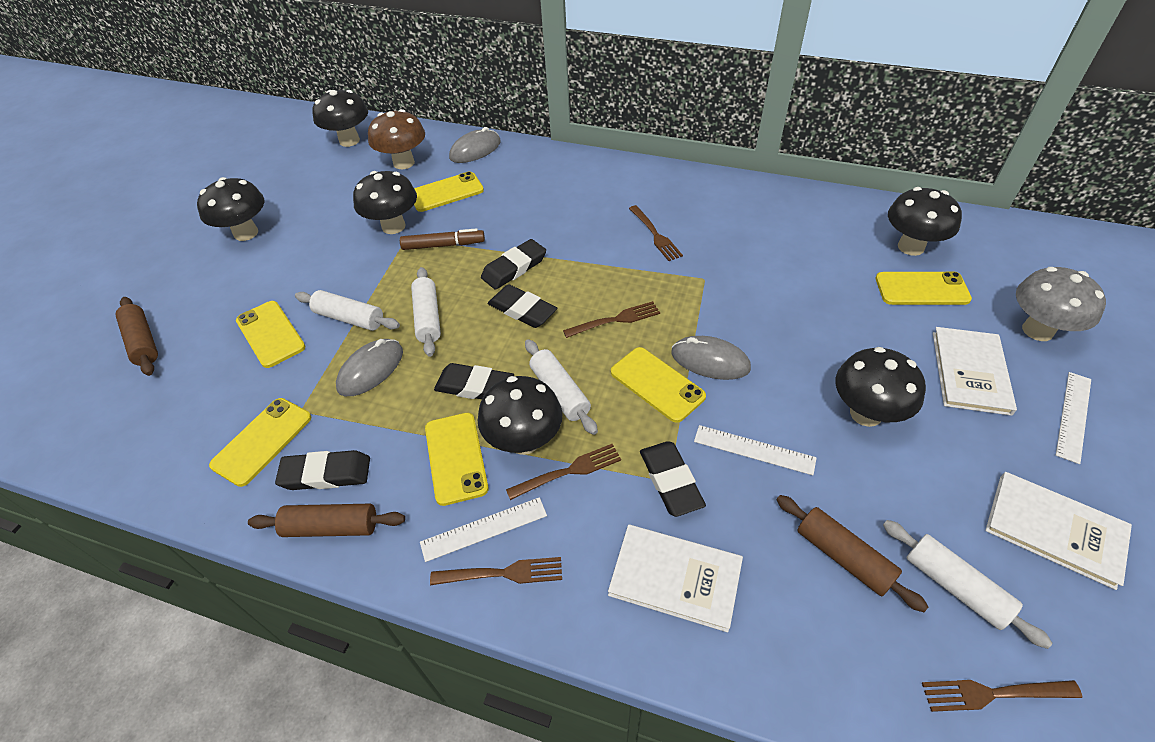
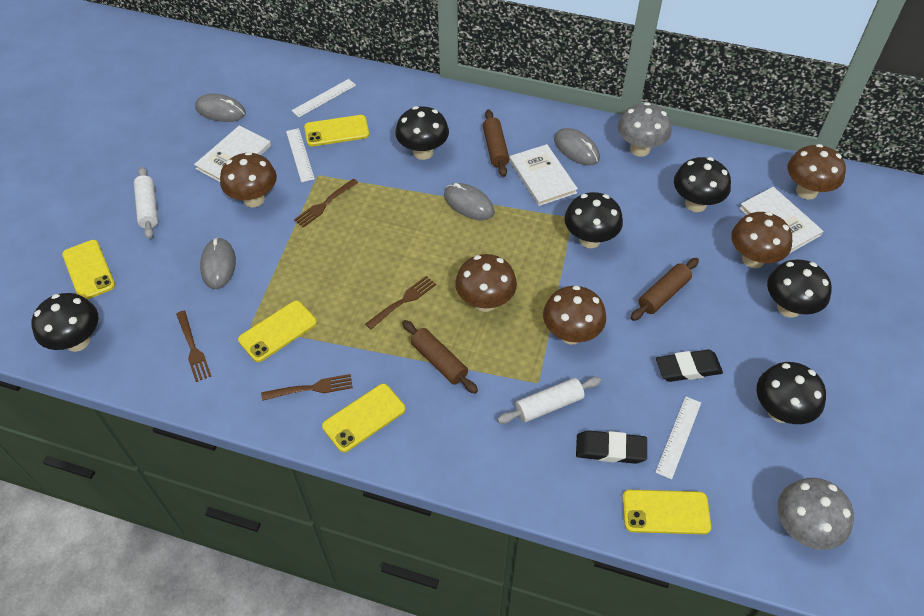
black eraser: [275,450,370,490] [434,363,514,399] [481,239,546,290] [488,284,557,328] [640,441,706,517] = 5 -> [576,430,647,464] [656,349,723,382] = 2
brown fork: [430,557,562,585] [506,444,621,500] [563,301,660,338] [629,205,683,261] [922,680,1082,712] = 5 -> [176,311,211,382] [261,374,353,401] [294,179,358,228] [365,276,436,330] = 4
brown marker: [400,228,485,250] = 1 -> none = 0
brown mushroom: [368,109,425,169] = 1 -> [220,152,277,207] [455,254,517,312] [543,285,606,344] [731,212,792,268] [788,144,846,200] = 5
grey mouse: [336,339,403,396] [449,127,501,163] [671,336,751,380] = 3 -> [195,93,246,122] [200,237,236,289] [444,183,494,220] [554,128,600,165] = 4
grey mushroom: [1016,267,1106,341] = 1 -> [618,102,672,157] [777,478,854,550] = 2
white rolling pin: [295,290,400,331] [411,267,441,357] [525,339,598,435] [883,520,1052,649] = 4 -> [134,166,158,239] [497,377,601,424] = 2
yellow phone: [209,398,311,487] [236,301,305,368] [414,172,484,212] [425,413,489,506] [611,347,706,423] [875,272,972,305] = 6 -> [62,240,115,300] [238,301,317,362] [304,115,369,146] [322,384,405,452] [622,490,711,534] = 5

